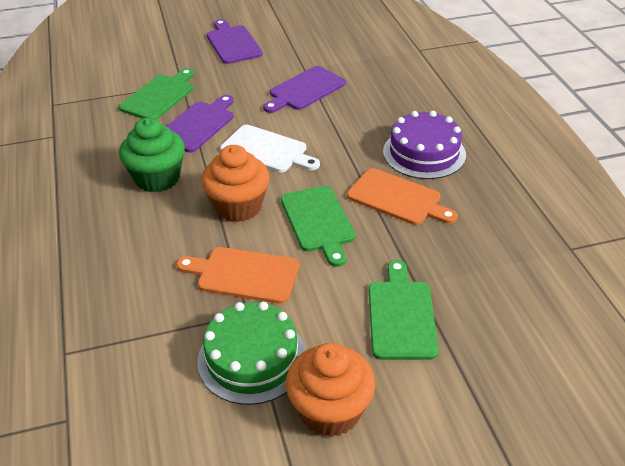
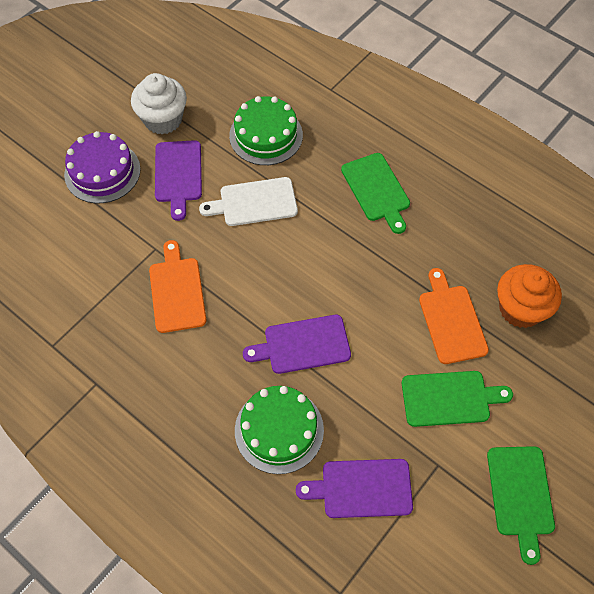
green cake: [197,302,306,405] = 1 -> [229,96,303,165] [235,386,324,474] = 2
green cupcake: [119,118,185,192] = 1 -> none = 0
orange cupcake: [201,145,270,222] [286,343,375,437] = 2 -> [497,264,562,328] = 1
white cupcake: none = 0 -> [131,73,187,134] = 1

